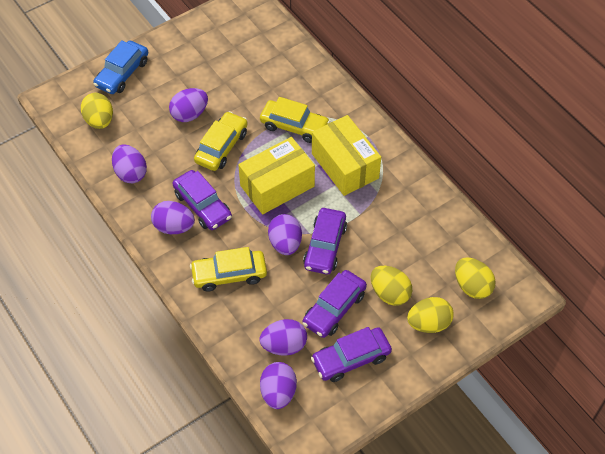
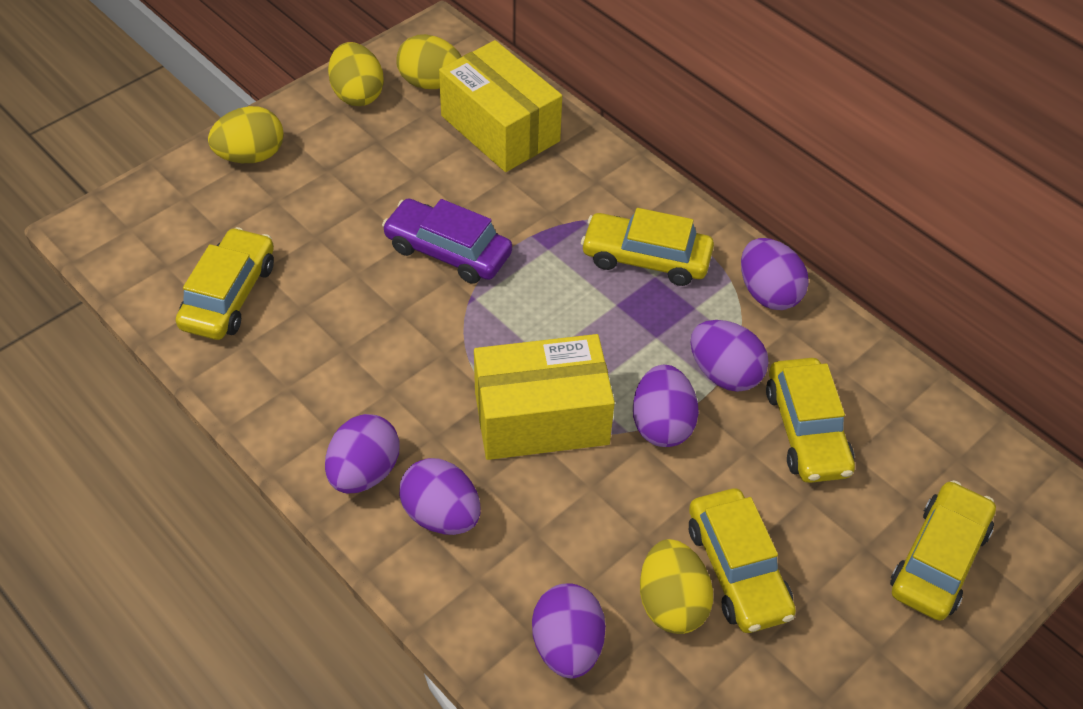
blue car: [93,40,148,94] = 1 -> none = 0
purple car: [172,170,232,230] [303,208,347,275] [303,270,367,338] [311,327,392,382] = 4 -> [382,198,512,284] = 1
yellow car: [190,247,267,292] [194,111,248,171] [260,97,330,143] = 3 -> [176,227,274,340] [581,208,714,286] [689,488,796,633] [766,358,855,483] [890,480,996,621] = 5

